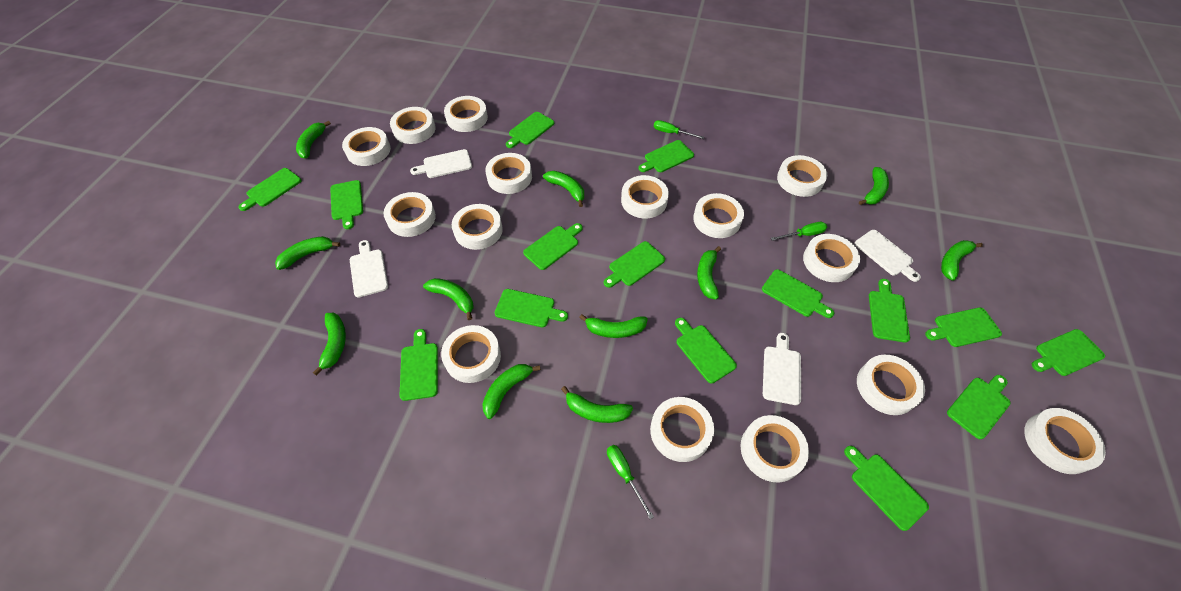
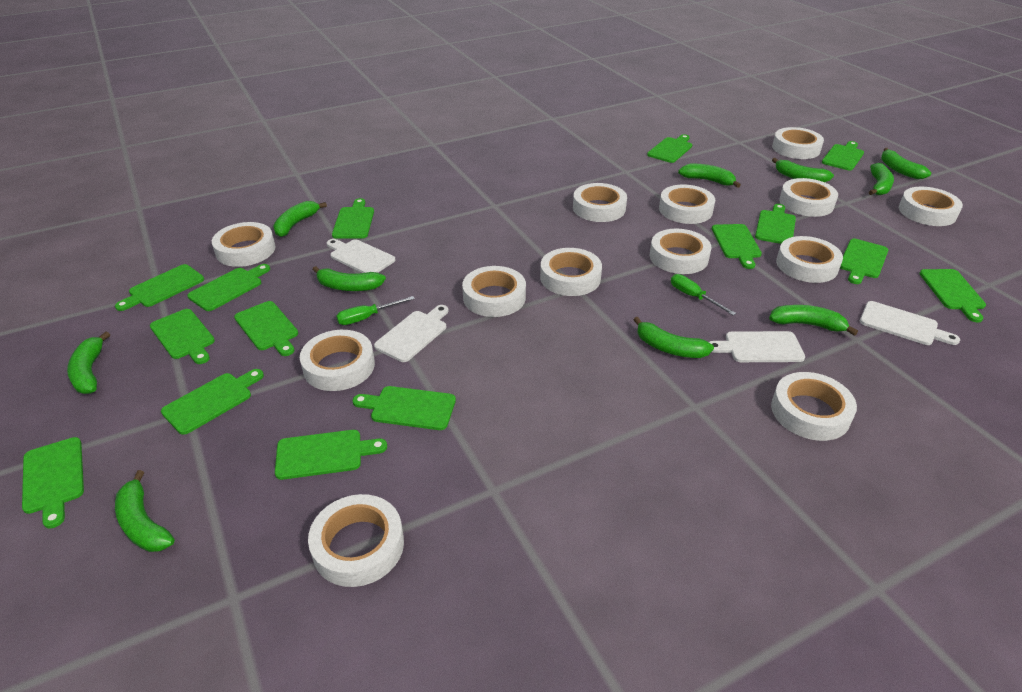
green banana: [275,236,340,270] [296,121,331,159] [313,313,346,376] [423,278,473,320] [482,364,541,419] [543,171,584,207] [561,386,633,423] [579,314,648,338] [697,246,721,300] [859,167,889,205] [941,240,983,281] = 11 -> [67,332,110,394] [115,470,175,552] [273,201,327,237] [313,266,386,291] [633,317,714,358] [678,164,741,188] [769,305,858,336] [772,158,834,182] [869,163,894,195] [881,148,931,179] = 10
green screwdriver: [607,445,654,519] [654,120,704,139] [771,222,827,241] = 3 -> [336,296,415,325] [671,274,736,315] = 2
white tape: [342,127,391,166] [383,192,436,237] [390,107,436,144] [441,325,501,383] [444,96,488,132] [452,204,503,250] [485,153,532,194] [621,175,669,218] [650,397,714,462] [693,193,744,238] [741,415,809,483] [777,155,827,197] [803,234,860,282] [857,355,925,415] [1024,408,1106,474] = 15 -> [212,222,275,267] [300,330,375,391] [308,494,404,587] [462,266,526,317] [540,248,602,296] [573,183,627,222] [650,229,711,274] [659,184,715,224] [771,372,857,441] [772,127,824,159] [776,236,843,283] [779,178,838,217] [899,187,963,226] = 13

